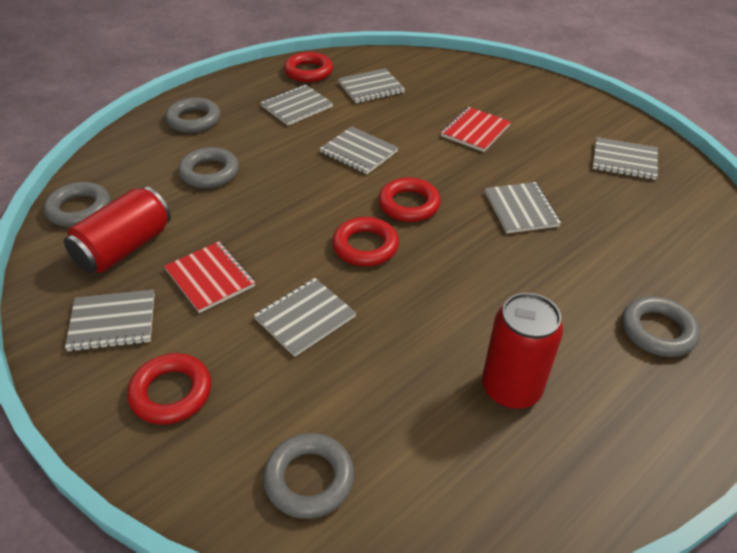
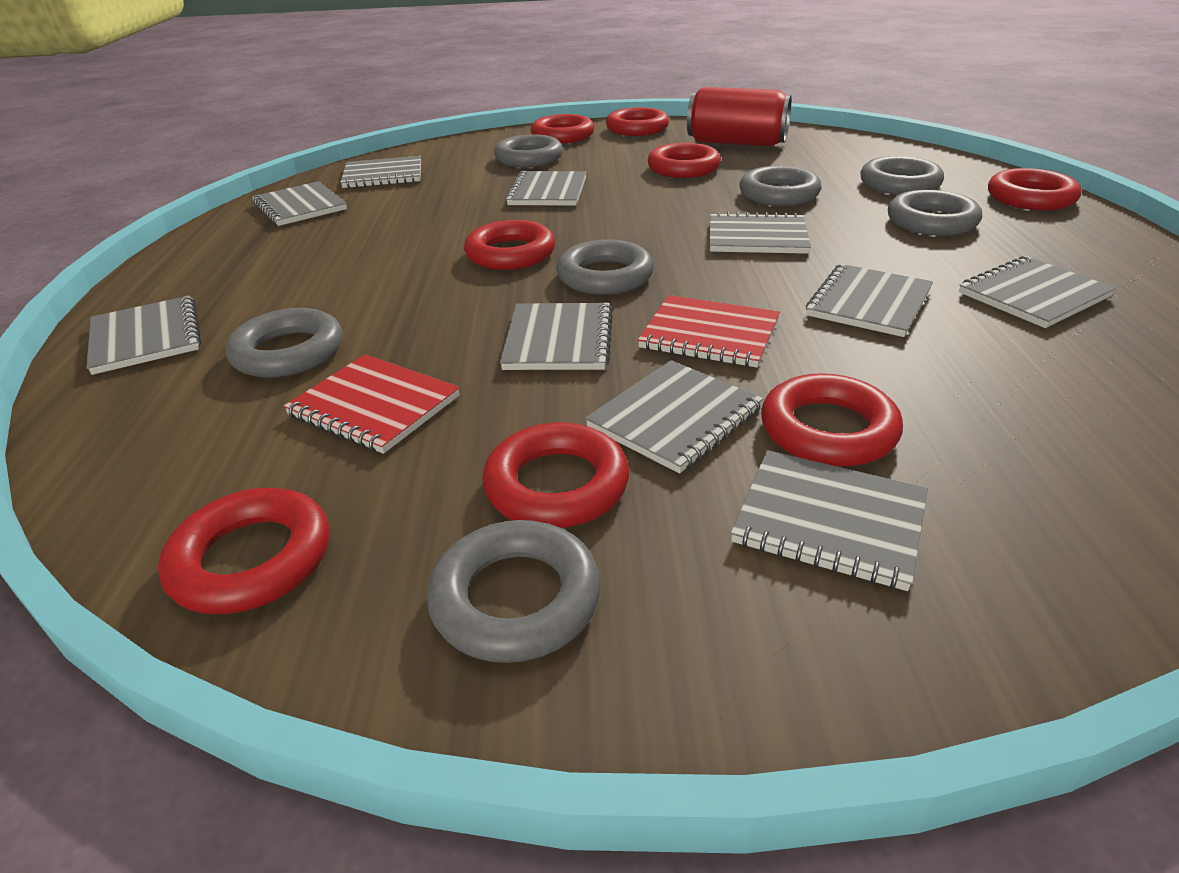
grey notebook: [65,290,154,352] [254,278,356,357] [261,85,333,125] [320,126,398,174] [338,68,405,103] [485,182,561,233] [593,137,658,180] = 7 -> [87,296,201,375] [252,181,347,226] [340,156,421,188] [500,303,613,370] [505,171,587,206] [585,360,763,473] [710,212,811,254] [731,450,928,591] [806,264,933,337] [959,256,1116,328] = 10
grey ring: [44,182,111,227] [165,97,221,133] [178,147,239,188] [263,433,354,519] [622,296,700,357] = 5 -> [225,308,343,378] [427,520,601,663] [494,134,563,167] [556,239,654,295] [739,166,821,206] [860,156,944,195] [888,190,982,236] = 7
red can: [64,186,171,273] [482,293,563,409] = 2 -> [687,87,792,147] = 1
red ring: [127,353,211,425] [284,52,333,82] [332,217,399,266] [378,177,441,222] = 4 -> [158,488,329,614] [464,220,555,270] [483,422,629,528] [531,114,595,143] [606,107,669,136] [647,143,721,178] [761,373,903,467] [988,168,1082,211] = 8

